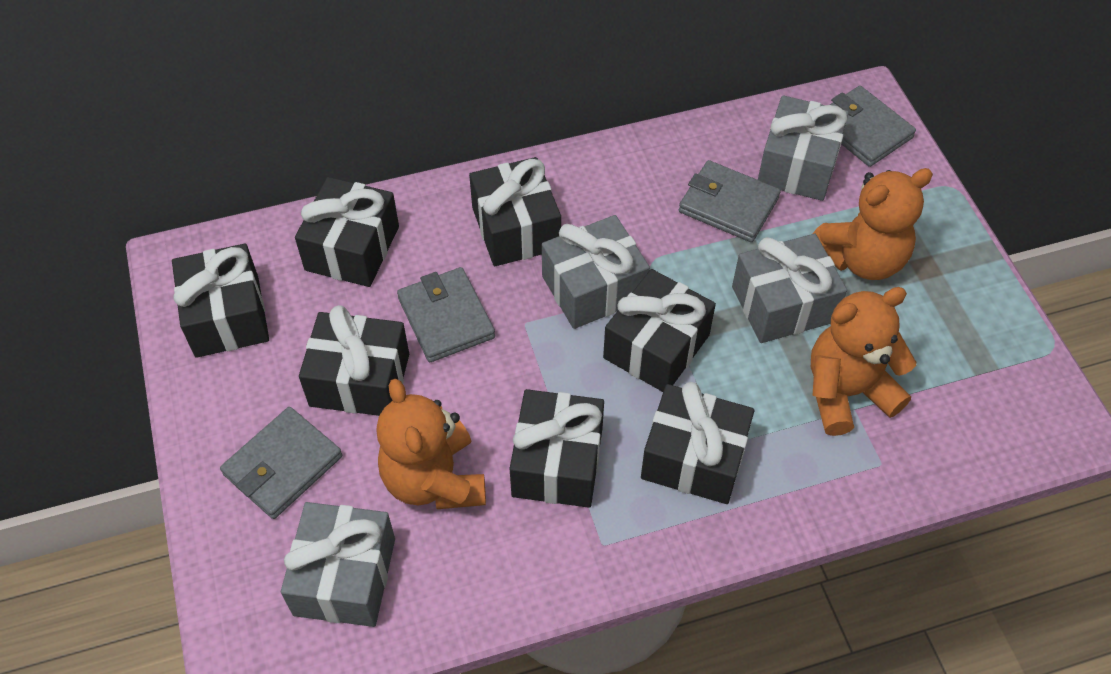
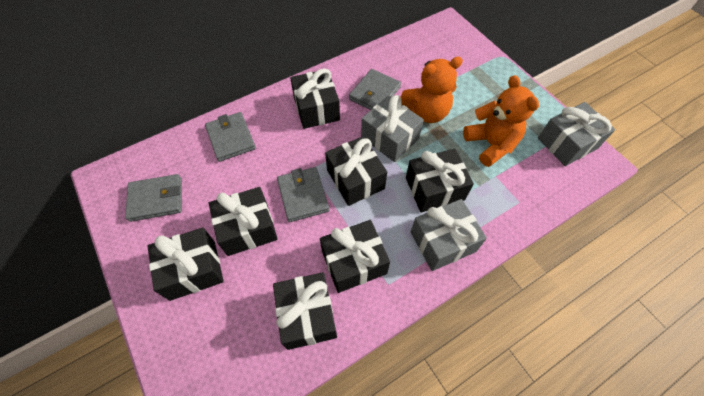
grey gift: [281,502,395,627] [542,215,650,329] [732,234,847,343] [758,95,849,201] = 4 -> [361,95,424,162] [411,199,487,271] [538,102,615,166] = 3
orange teddy bear: [376,379,486,509] [811,287,916,436] [813,168,933,280] = 3 -> [401,57,463,123] [463,75,539,167] = 2

